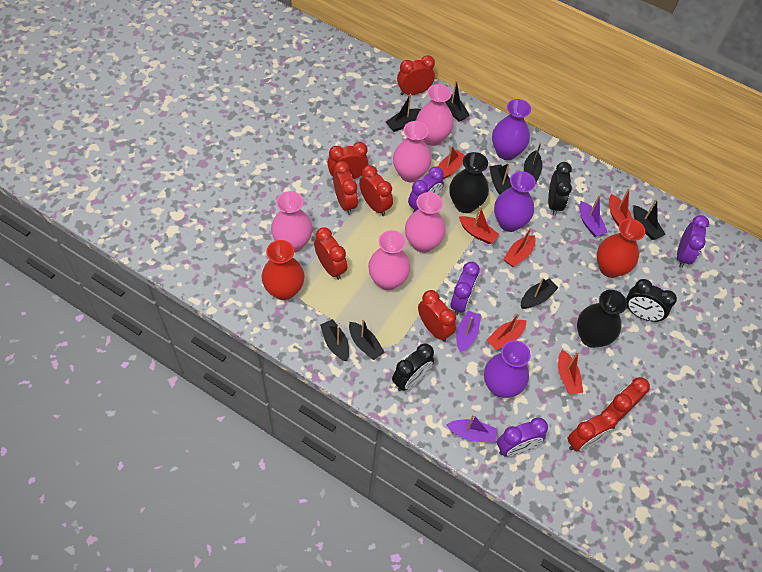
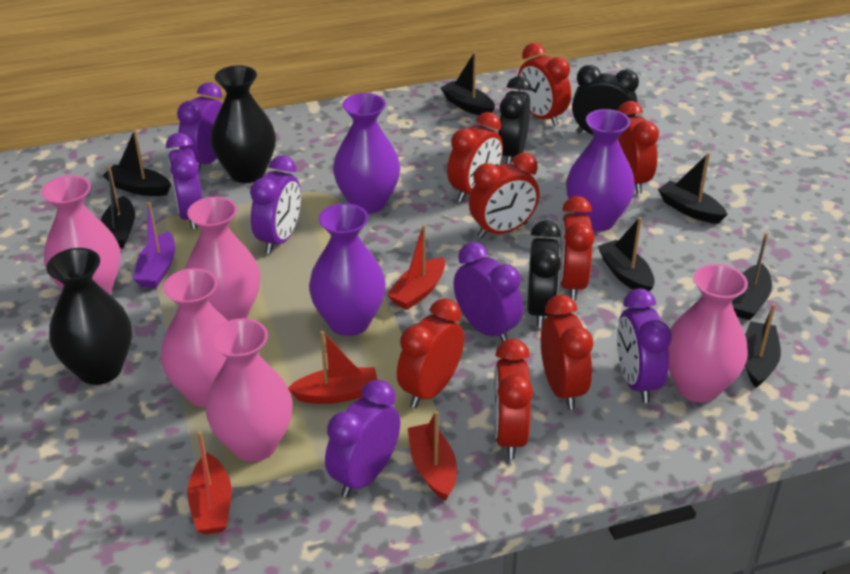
black boat: [320,319,349,361] [349,319,385,360] [386,94,421,132] [445,80,470,122] [489,163,512,195] [520,277,559,309] [524,142,542,183] [633,198,666,240] = 8 -> [101,166,135,248] [103,130,171,196] [441,52,495,115] [598,217,655,292] [658,153,728,224] [732,233,772,320] [745,304,781,388] = 7
purple boat: [447,414,497,443] [456,311,481,352] [579,195,608,237] = 3 -> [133,202,175,288] = 1
purple clock: [408,167,444,213] [450,262,480,315] [497,417,548,457] [677,215,709,268] = 4 -> [166,133,203,229] [177,83,222,173] [250,155,301,254] [325,380,400,497] [454,242,523,342] [617,288,671,403] = 6
red boat: [438,145,465,180] [459,206,499,244] [487,313,526,350] [504,227,536,267] [558,350,583,395] [609,188,632,227] = 6 -> [187,431,231,535] [288,331,378,404] [387,225,445,310] [408,411,457,501] = 4
red vase: [261,240,305,300] [597,219,645,278] = 2 -> none = 0

